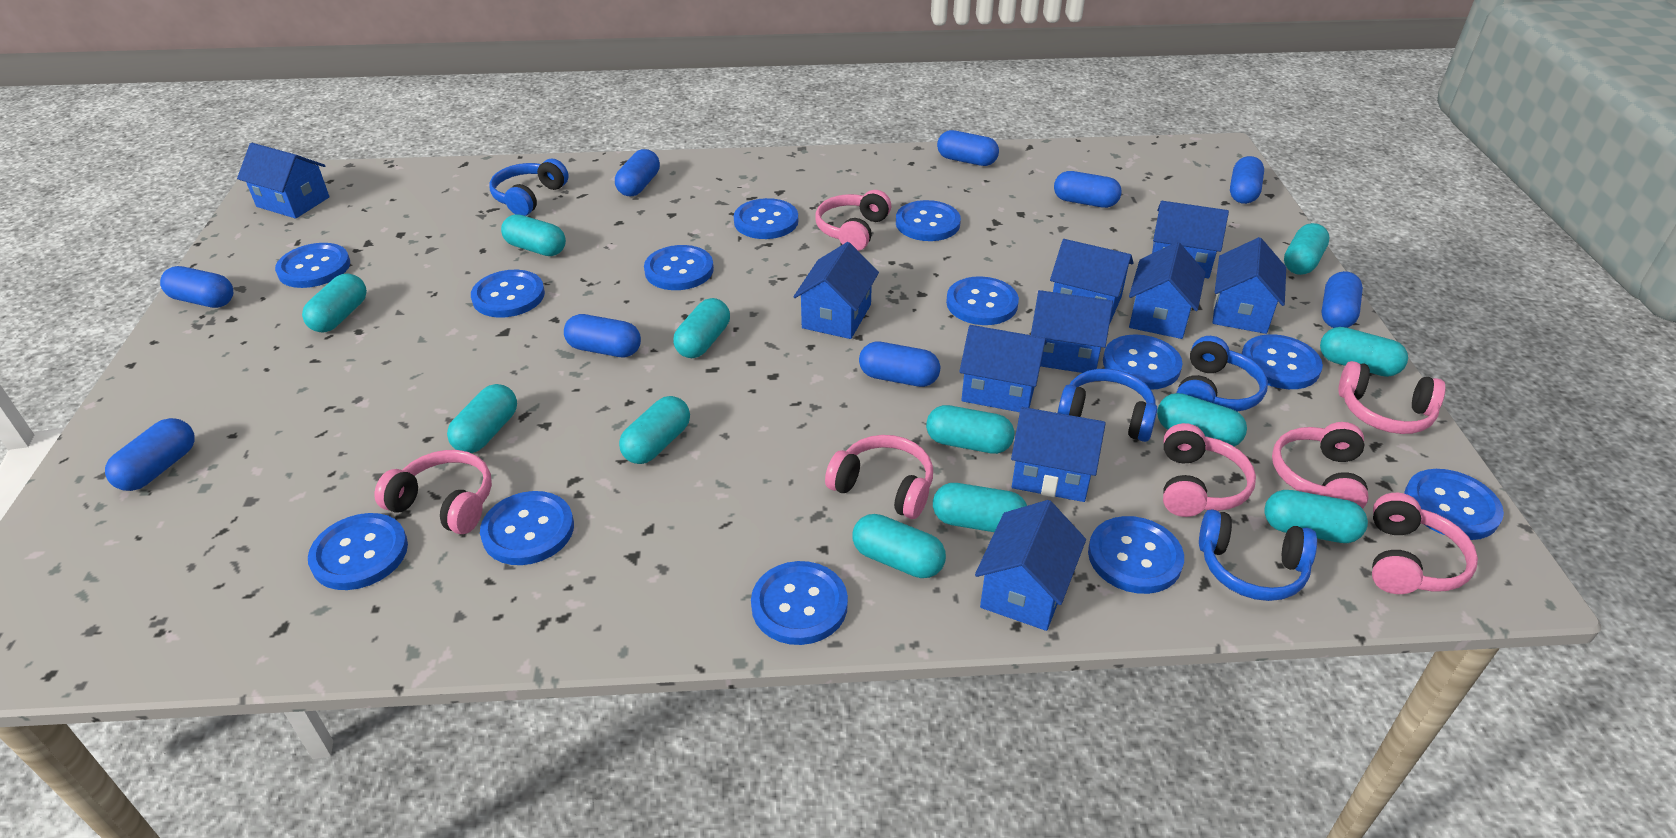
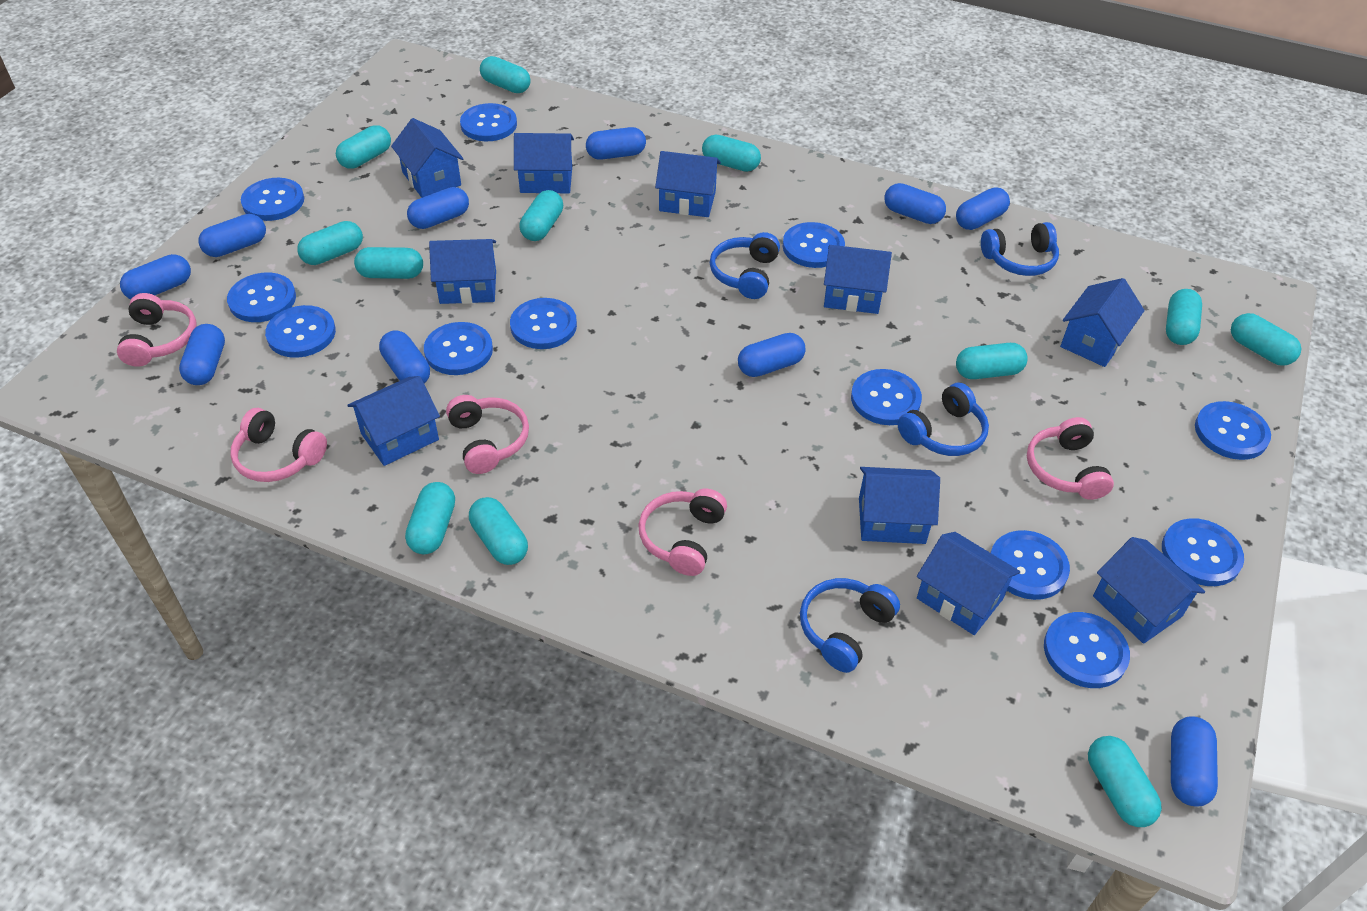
blue button: [275,243,350,288] [308,513,408,590] [471,270,545,318] [480,491,574,565] [644,245,714,290] [734,198,798,239] [751,561,848,645] [896,200,961,241] [946,276,1019,325] [1088,516,1184,594] [1103,334,1183,390] [1241,334,1323,389] [1404,469,1504,540] = 13 -> [227,273,296,322] [241,178,304,221] [265,305,336,358] [424,322,493,375] [460,103,517,141] [510,298,577,349] [783,222,845,268] [851,369,922,425] [991,530,1070,600] [1044,612,1130,688] [1162,518,1244,586] [1195,401,1271,460] = 12
blue capsule: [105,418,195,491] [160,266,233,308] [564,314,641,357] [615,149,660,196] [859,342,940,387] [937,130,999,166] [1054,171,1122,208] [1230,156,1264,204] [1321,271,1363,328] = 9 -> [120,254,191,299] [179,324,225,385] [198,214,266,257] [379,330,430,384] [407,187,469,229] [586,127,646,160] [738,333,806,377] [884,183,946,224] [956,187,1010,230] [1171,716,1218,807] = 10
pink headphones: [374,450,492,534] [815,190,891,251] [825,435,933,519] [1163,423,1256,517] [1272,422,1368,509] [1338,361,1445,434] [1372,493,1478,594] = 7 -> [117,293,196,367] [230,408,327,482] [446,395,529,474] [638,489,727,576] [1027,417,1114,500] = 5

